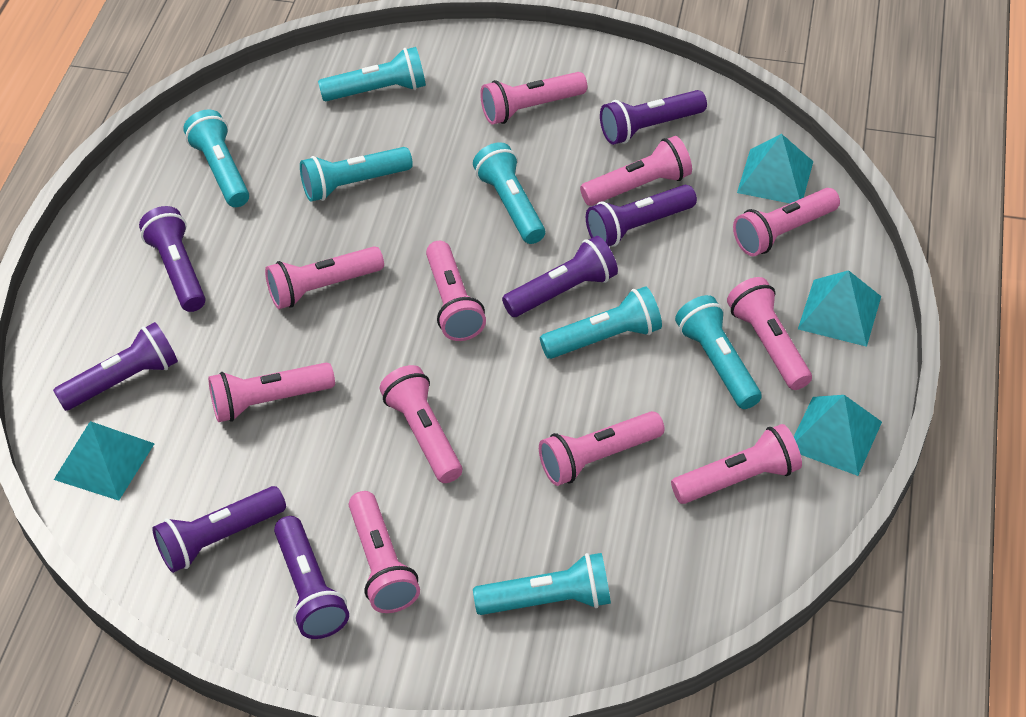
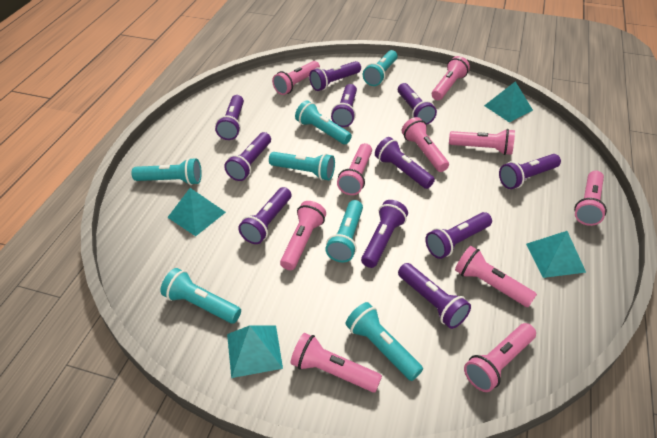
pink flashlight: [208,362,335,422] [265,246,384,309] [349,491,420,613] [380,365,462,483] [426,241,486,341] [480,72,587,125] [539,411,665,486] [580,136,692,206] [671,424,802,504] [727,277,812,390] [733,188,840,256] = 11 -> [272,61,320,95] [280,201,326,270] [291,333,382,392] [337,143,372,195] [402,117,449,172] [432,56,470,100] [449,129,515,155] [455,246,537,307] [464,323,536,392] [574,171,607,226] = 10
purple flashlight: [53,322,178,411] [139,206,205,312] [152,486,286,573] [274,516,349,639] [502,236,618,317] [586,185,697,247] [600,90,707,145] = 7 -> [215,95,244,140] [224,132,271,181] [238,187,292,244] [309,61,361,91] [331,84,357,127] [361,200,408,268] [375,137,435,189] [398,83,437,125] [398,263,471,329] [425,212,492,259] [499,154,561,189] = 11

